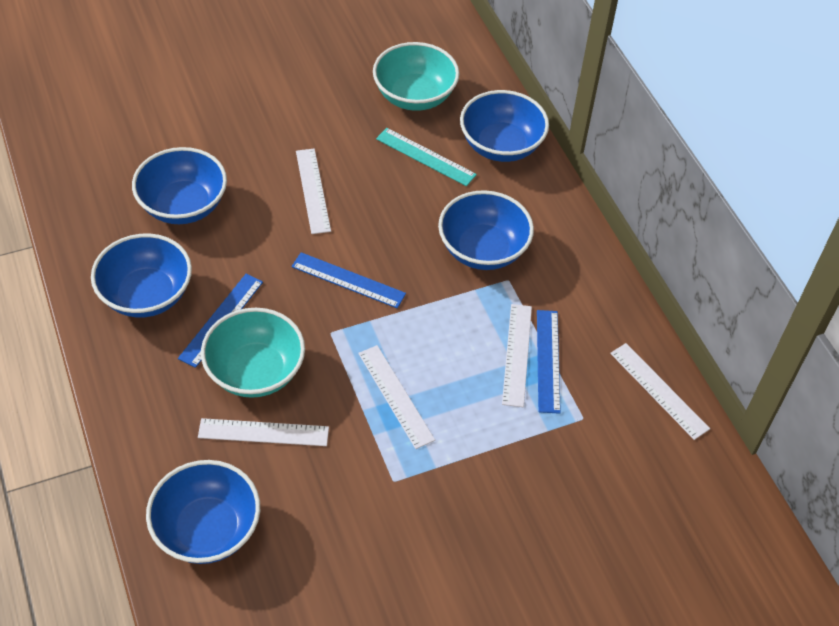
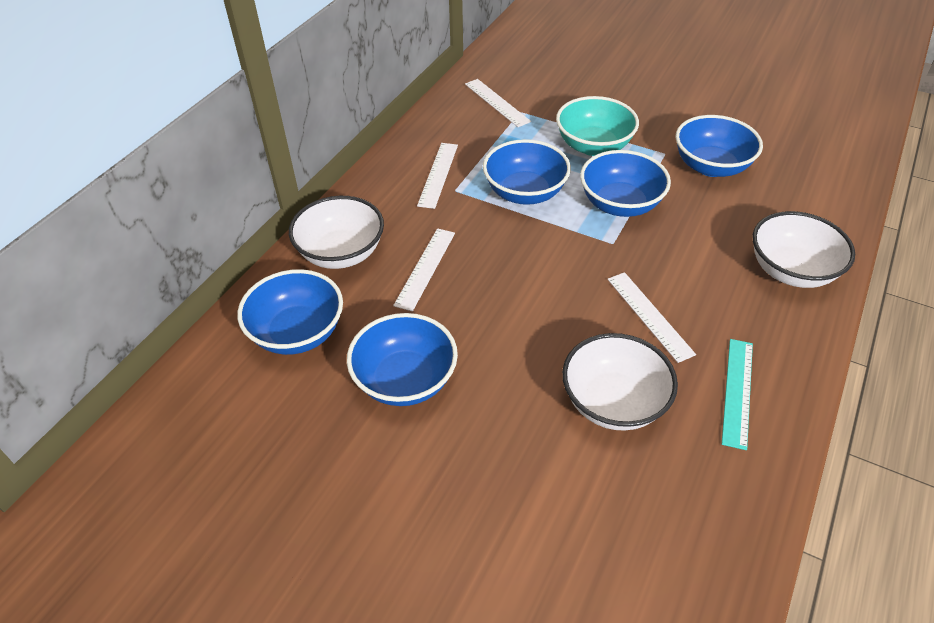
blue ruler: [178,274,263,368] [292,252,406,308] [537,310,561,414] = 3 -> none = 0
turquoise bowl: [201,308,305,398] [373,42,459,111] = 2 -> [556,96,639,156] = 1
white bowl: none = 0 -> [289,196,384,269] [562,333,678,430] [752,211,855,288] = 3
white ruler: [198,418,329,446] [296,149,331,234] [358,345,435,449] [502,304,532,407] [610,343,710,440] = 5 -> [393,228,455,311] [417,143,458,209] [465,79,531,127] [608,272,696,363] = 4

